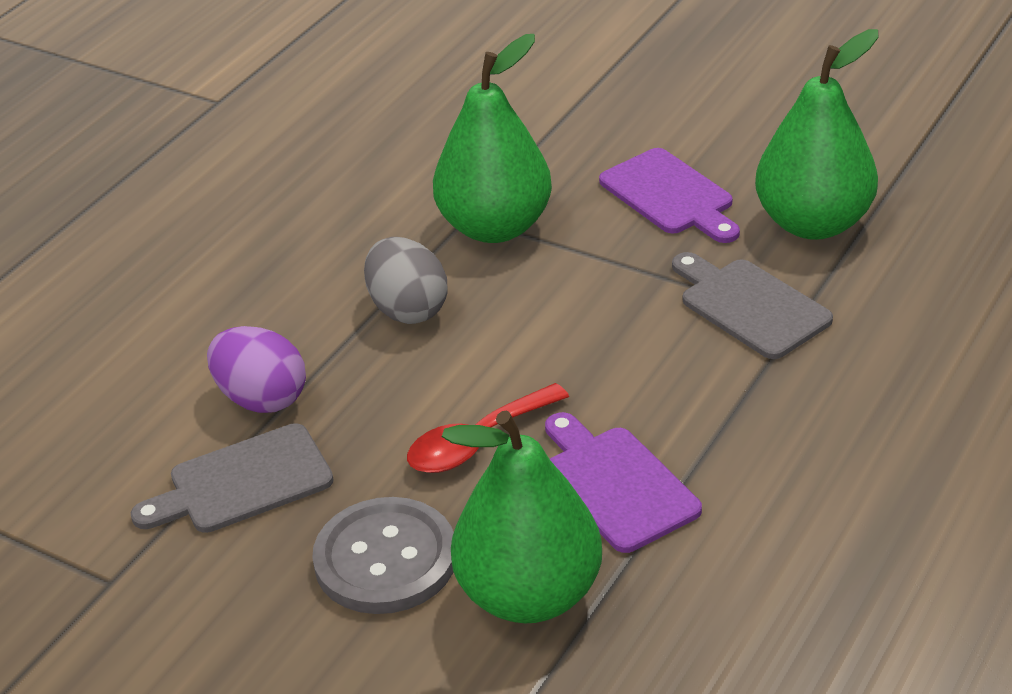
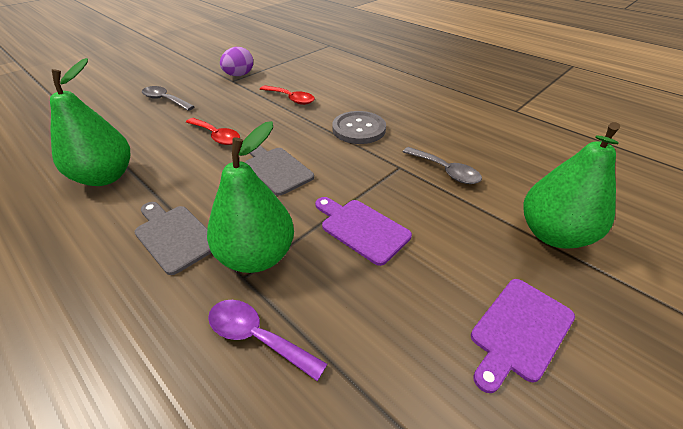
grey egg: [364,237,448,324] = 1 -> none = 0
grey spoon: none = 0 -> [142,86,195,111] [403,147,482,184] = 2
purple spoon: none = 0 -> [208,300,327,381] = 1
red spoon: [407,383,569,473] = 1 -> [186,118,240,145] [260,85,315,105] = 2

